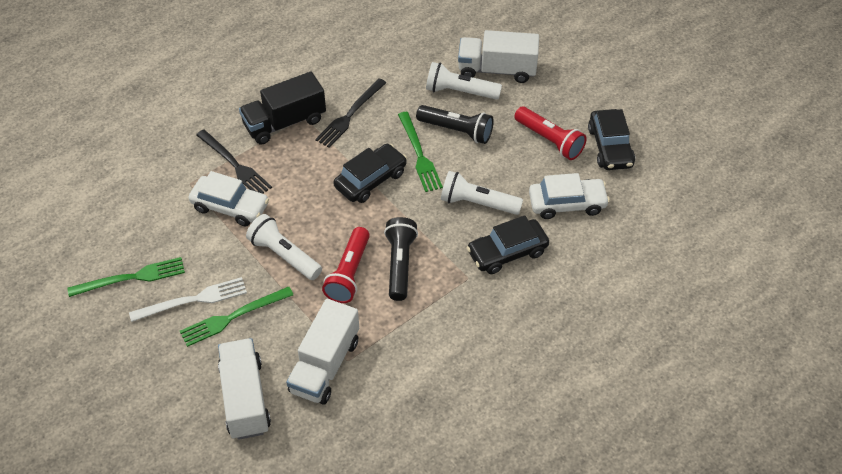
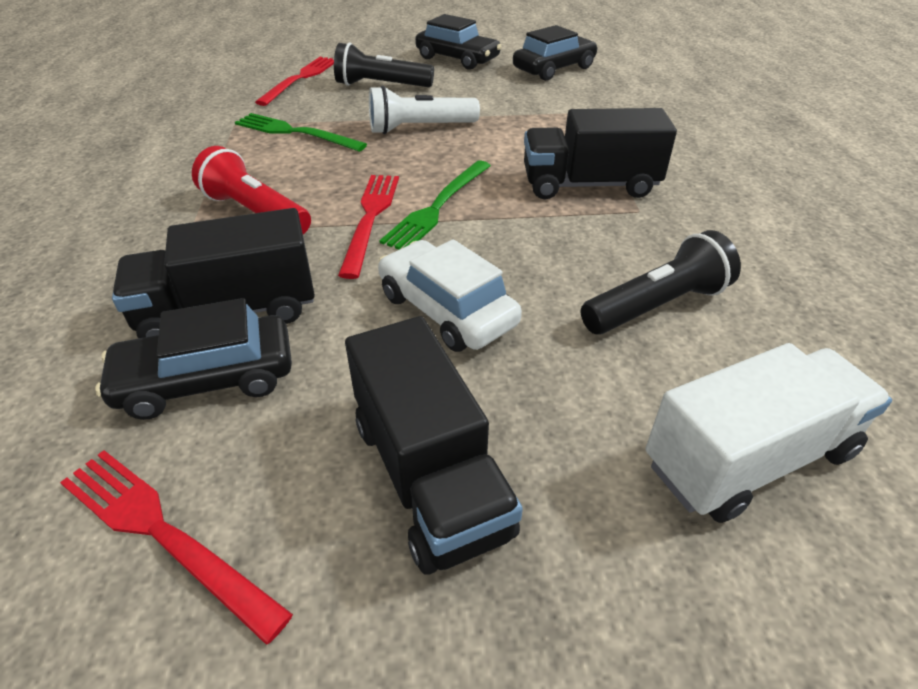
black fork: [196,129,272,194] [315,79,386,148] = 2 -> none = 0
black truck: [239,71,326,145] = 1 -> [112,208,315,338] [345,316,523,575] [524,108,677,199] = 3
green fork: [67,257,185,297] [180,286,293,347] [398,112,443,192] = 3 -> [235,113,367,152] [379,161,491,250] = 2
red flashlight: [322,227,370,303] [514,107,587,160] = 2 -> [192,146,311,234] = 1
red fork: none = 0 -> [60,450,293,645] [255,57,334,106] [338,175,399,279] = 3
white car: [189,171,269,227] [529,173,610,219] = 2 -> [378,239,522,352] = 1
white flashlight: [246,214,322,280] [426,62,502,100] [441,171,523,215] = 3 -> [369,86,480,134] = 1
white fork: [129,277,247,322] = 1 -> none = 0
white truck: [218,338,271,440] [286,299,359,405] [458,30,539,83] = 3 -> [645,343,892,523] = 1

